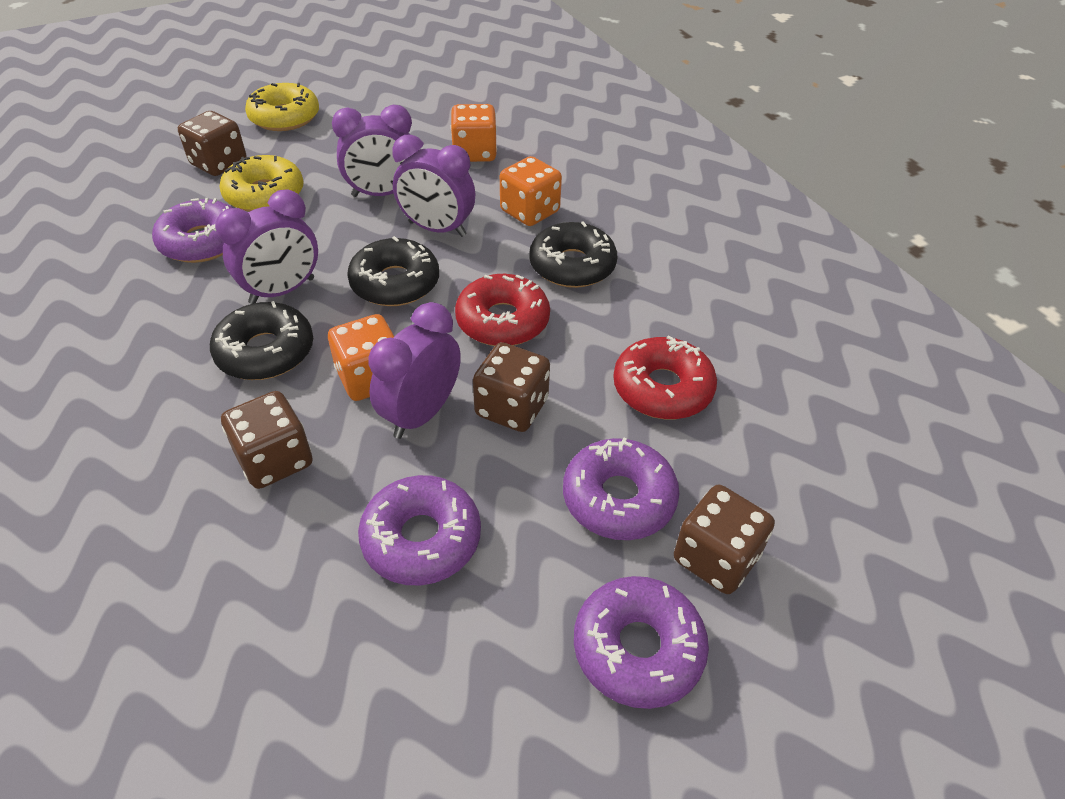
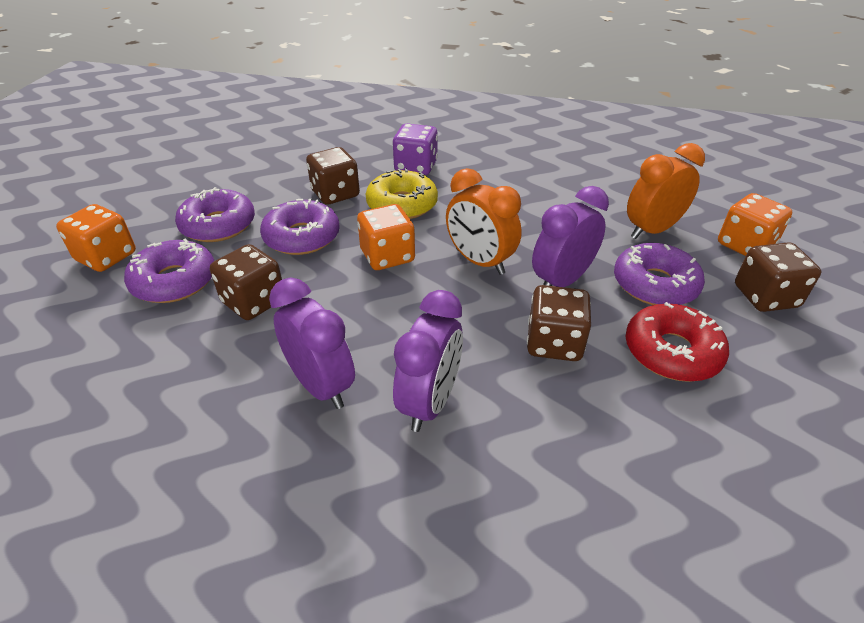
black donut: [210,301,313,380] [347,236,439,306] [529,221,617,288] = 3 -> none = 0
orange clock: none = 0 -> [446,168,522,275] [627,143,705,239] = 2
purple clock: [215,189,318,304] [332,105,412,197] [369,302,461,439] [392,135,476,237] = 4 -> [269,278,355,409] [393,290,463,432] [532,186,609,287] = 3
purple dice: none = 0 -> [393,123,438,175] = 1
red donut: [455,274,550,346] [613,335,717,419] = 2 -> [626,302,729,382] = 1
yellow donut: [219,155,304,212] [245,83,319,131] = 2 -> [366,168,438,219] = 1

